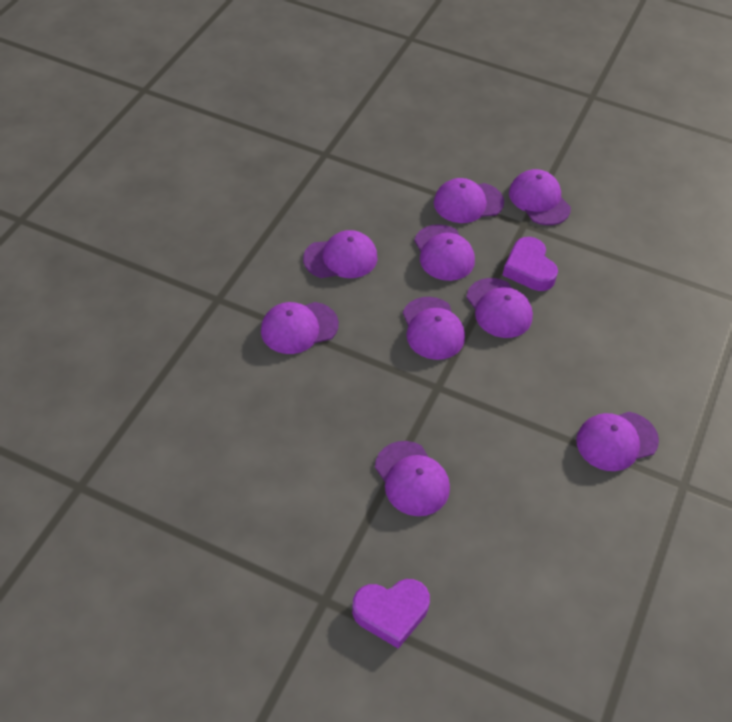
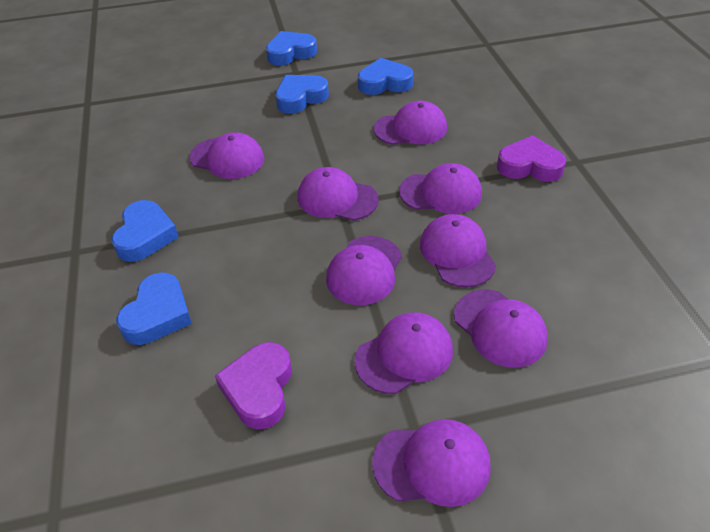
blue heart: none = 0 -> [111,200,179,262] [116,272,192,345] [266,31,317,66] [276,75,329,114] [358,58,413,95] = 5

